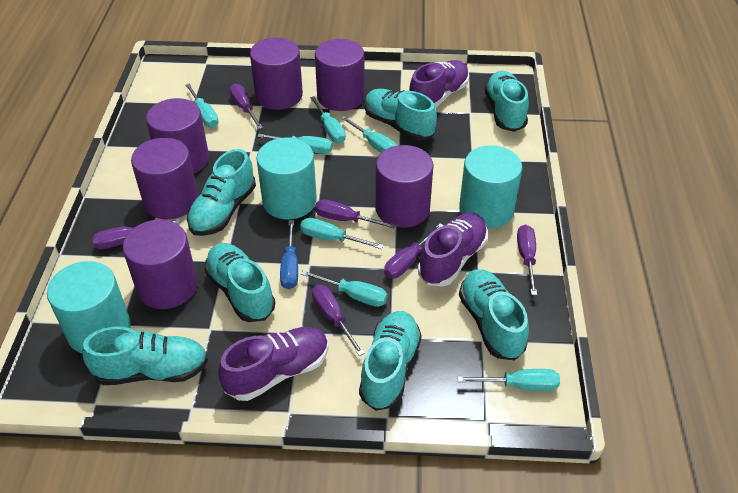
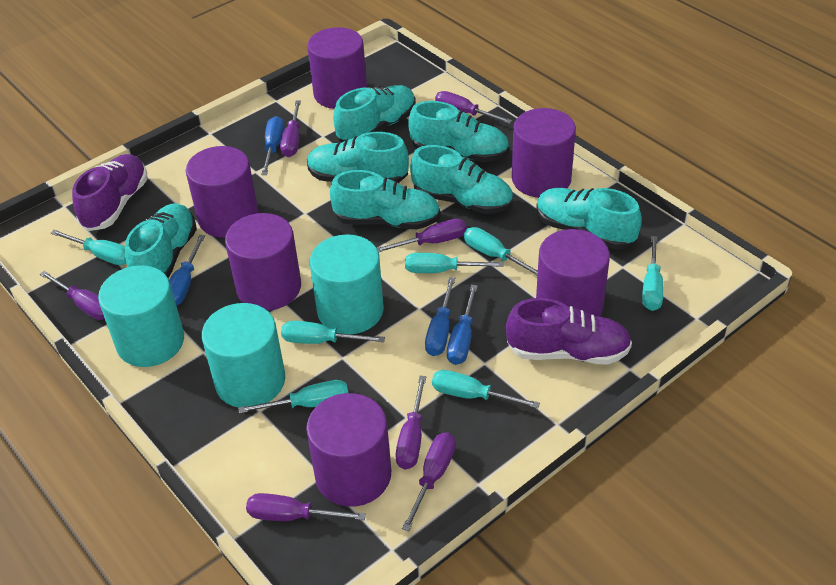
blue screwdriver: [280,220,298,289] = 1 -> [169,235,205,306] [261,116,284,175] [425,277,455,356] [447,285,478,365] = 4
purple screwdriver: [92,219,181,249] [230,84,263,129] [312,285,365,356] [315,199,397,229] [384,223,444,278] [517,224,537,295] = 6 -> [40,271,105,320] [246,493,366,521] [280,100,301,157] [377,219,467,252] [396,376,426,469] [402,432,456,531] [435,91,512,124] = 7
purple shoe: [218,327,329,401] [409,60,469,108] [418,213,488,287] = 3 -> [72,154,147,231] [506,298,632,365] = 2

